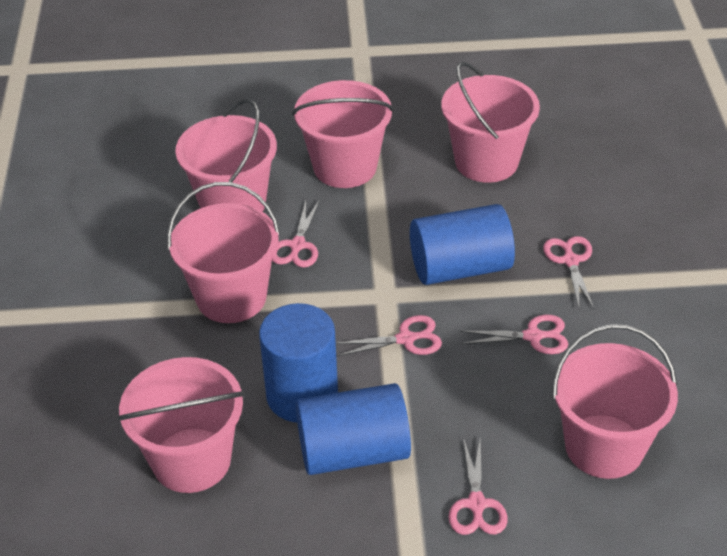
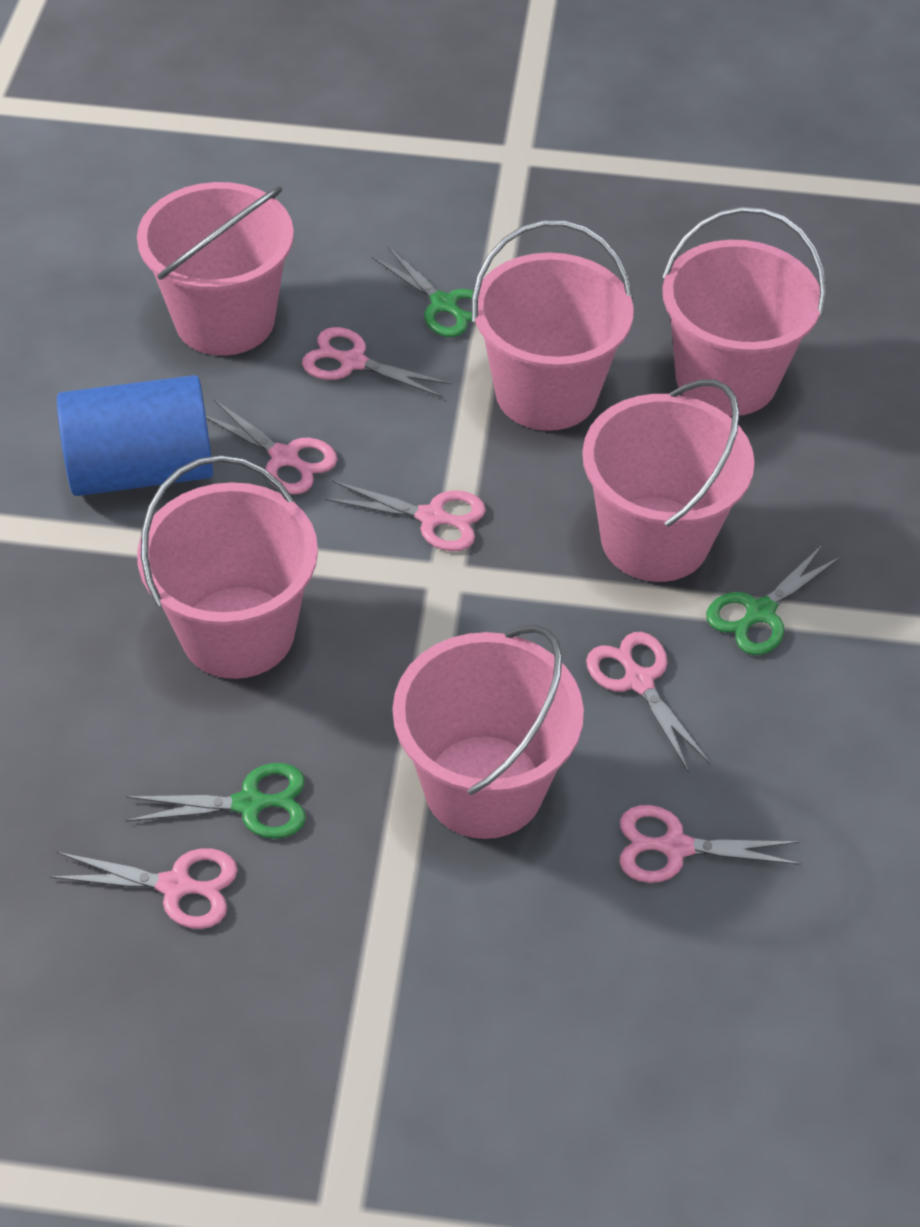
blue cylinder: [259,303,338,422] [296,383,411,475] [410,204,515,285] = 3 -> [57,375,213,496] = 1
green scissors: none = 0 -> [125,763,306,839] [371,246,473,337] [706,544,842,655] = 3
pink scissors: [272,200,320,268] [336,315,442,357] [448,437,508,535] [460,315,569,354] [543,236,594,309] = 5 -> [49,848,238,929] [206,399,337,494] [302,327,451,397] [325,481,486,551] [586,632,710,772] [619,805,801,883] = 6

